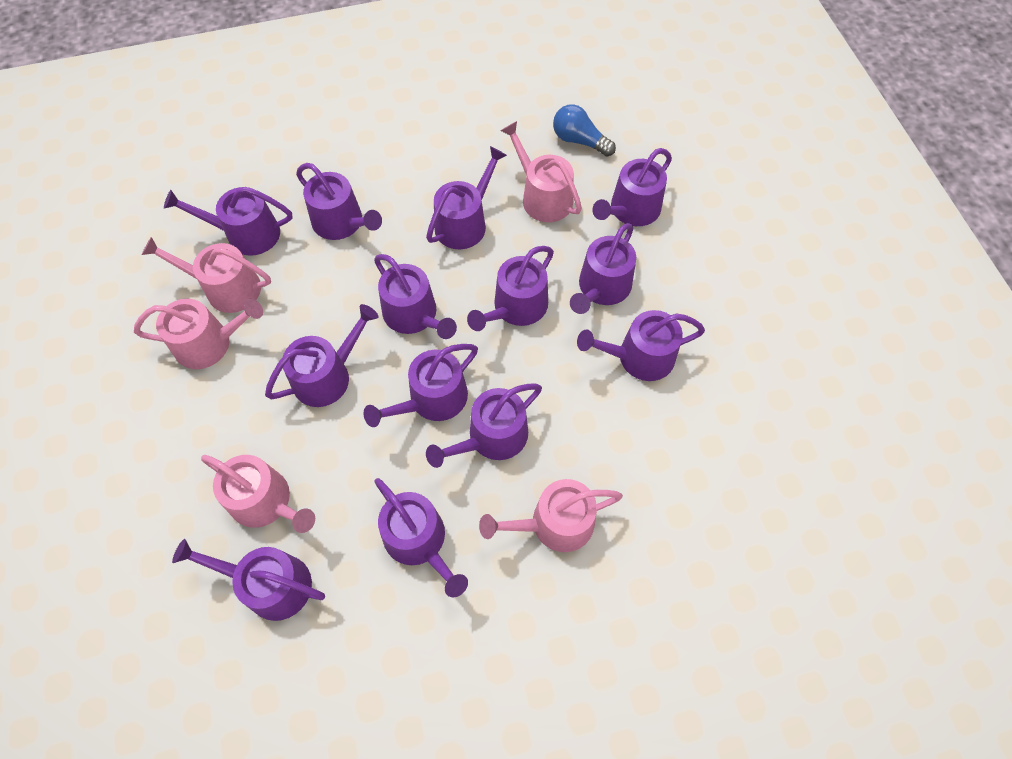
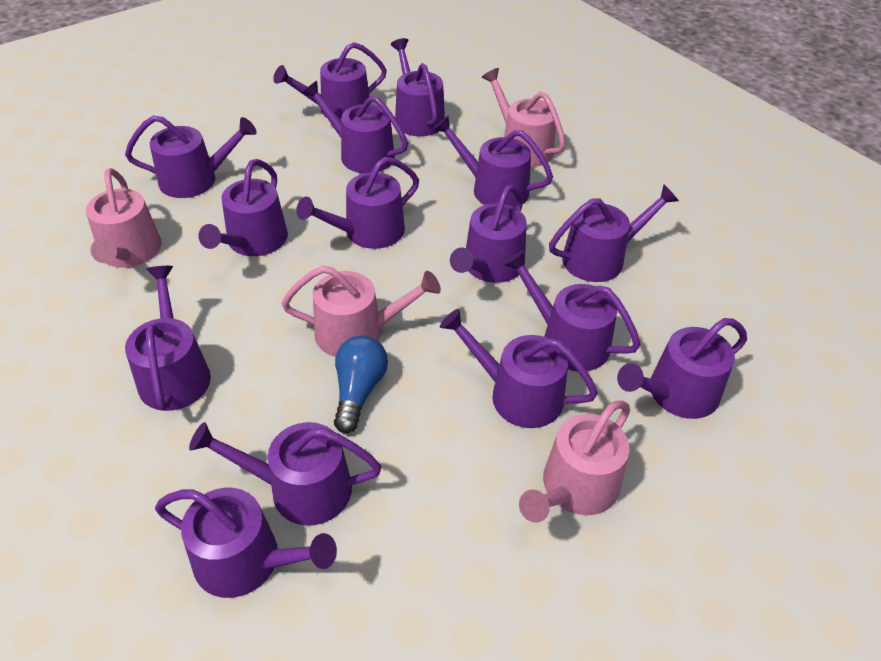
pink watering can: [134,299,263,369] [142,237,271,313] [201,455,315,533] [479,479,623,552] [501,121,582,222] = 5 -> [86,168,162,268] [282,266,441,357] [482,68,566,167] [519,400,630,523] = 4
purple watering can: [164,187,293,256] [172,539,325,621] [265,304,379,407] [296,163,382,240] [363,344,478,427] [374,254,457,339] [374,478,468,597] [426,146,507,249] [426,383,542,468] [467,246,554,331] [570,223,636,314] [577,310,705,381] [592,148,672,226] = 13 -> [125,115,257,198] [125,266,211,411] [155,488,337,598] [189,422,382,526] [198,159,288,256] [273,42,387,120] [296,157,419,249] [302,81,408,174] [391,38,445,136] [433,116,553,208] [440,309,598,428] [450,185,527,283] [503,250,640,371] [549,185,679,282] [617,318,747,419] = 15

